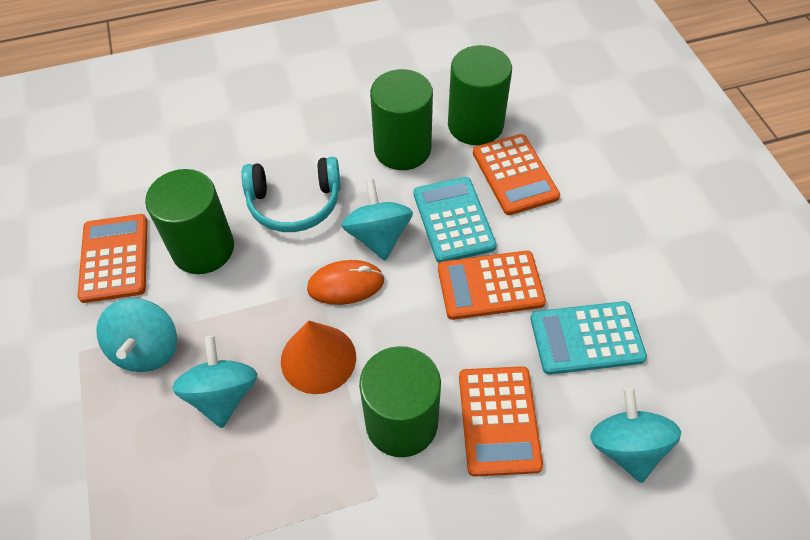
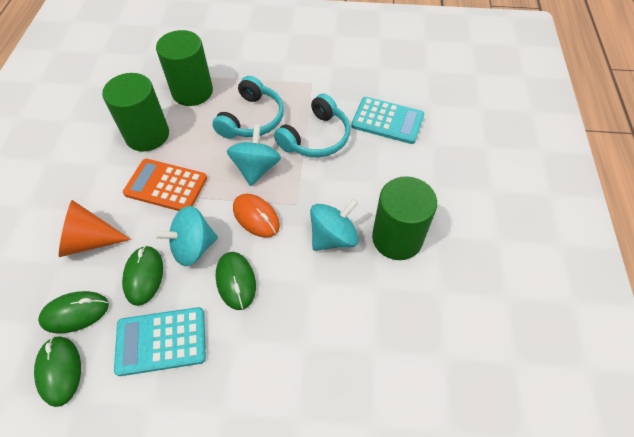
green cylinder: [145,169,234,274] [359,346,441,457] [370,69,433,170] [448,45,512,145] = 4 -> [102,73,169,152] [156,30,213,106] [372,176,437,260] = 3
green mouse: none = 0 -> [34,336,81,407] [38,291,109,334] [122,246,163,306] [216,252,256,310] = 4
orange calculator: [78,214,148,303] [438,251,546,320] [459,366,543,477] [473,134,560,215] = 4 -> [123,159,207,211] = 1
turquoise headphones: [242,157,341,232] = 1 -> [212,76,284,139] [274,93,350,157] = 2
turquoise spinning top: [96,298,177,372] [172,336,257,428] [341,179,413,261] [590,387,681,483] = 4 -> [154,206,218,266] [227,124,281,186] [310,199,359,251] = 3

